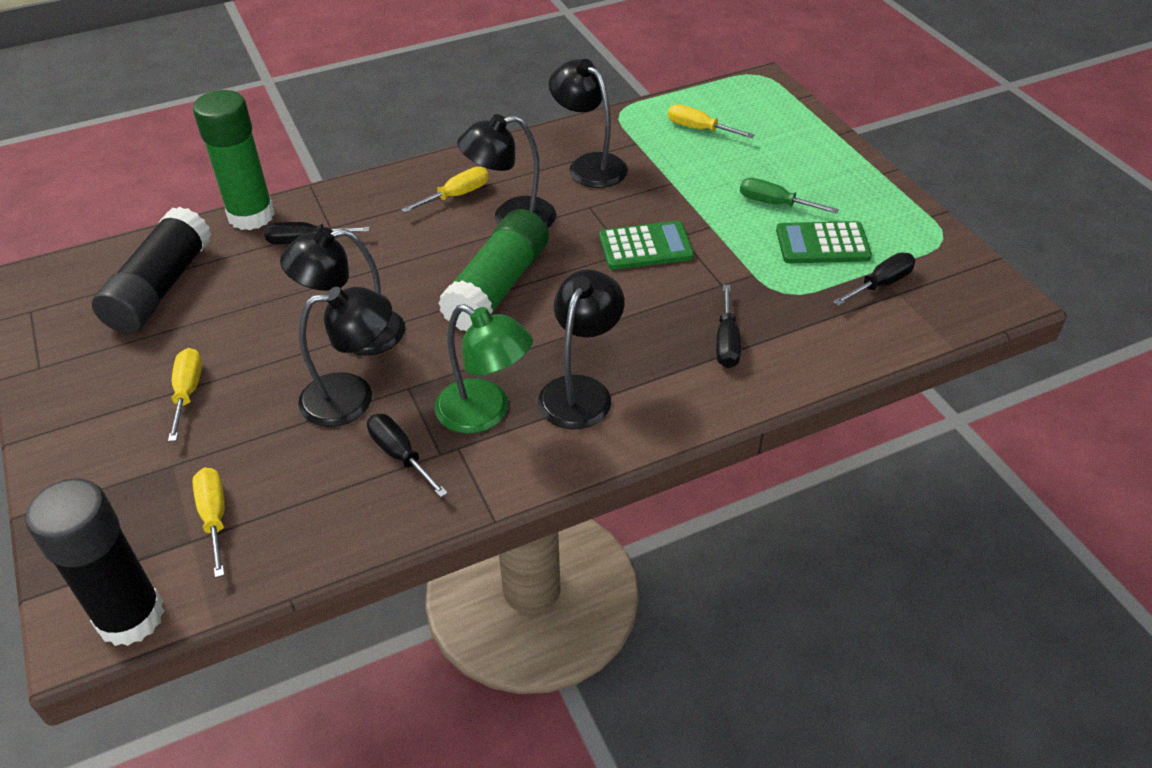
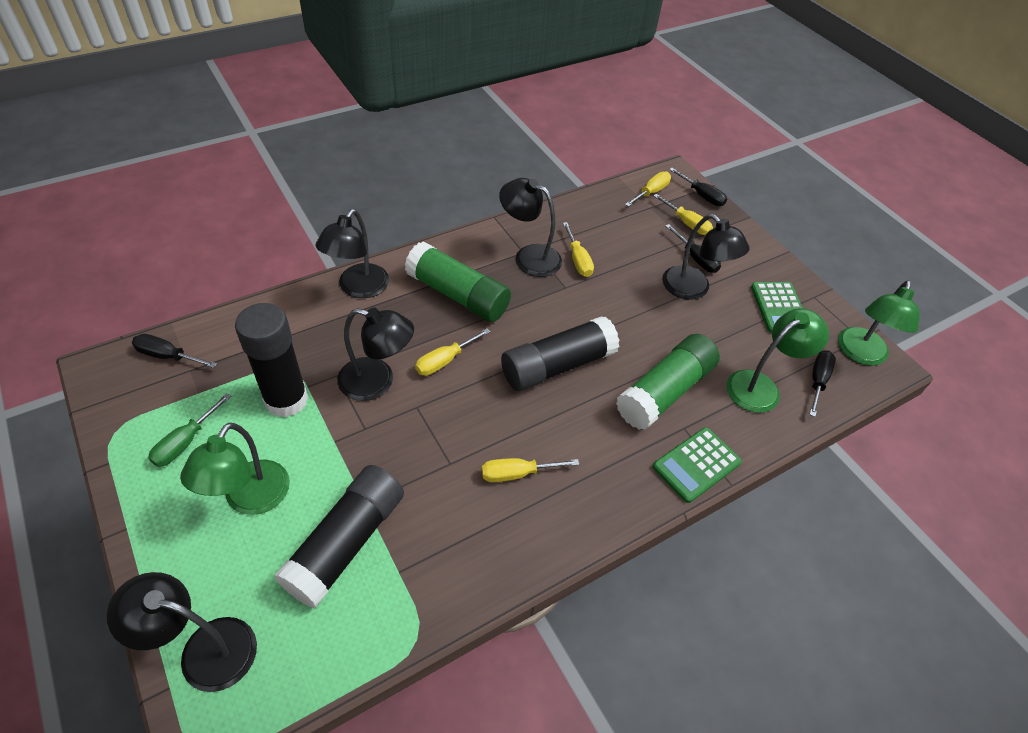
black glue stick: [25,478,165,646] [92,206,212,334] = 2 -> [235,303,308,417] [274,465,404,608] [501,316,620,391] = 3
green lamp: [435,304,533,434] = 1 -> [180,423,290,515] [726,308,829,413] [838,280,920,366] = 3
yellow screwdriver: [168,348,202,442] [192,468,225,578] [401,167,489,213] [668,104,755,138] = 4 -> [415,328,490,376] [482,458,579,482] [563,222,594,277] [625,171,671,207] [653,194,713,235] = 5

